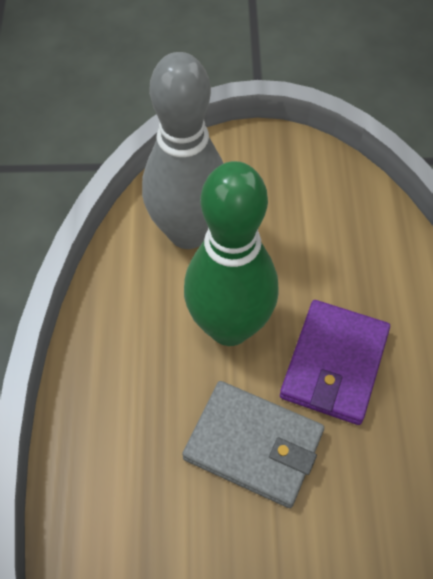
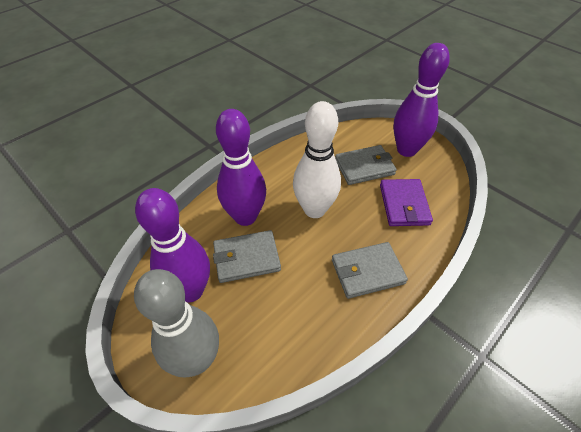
green bowling pin: [184,161,279,346] = 1 -> none = 0
grey wallet: [182,381,324,508] = 1 -> [213,230,281,283] [332,242,408,299] [335,145,397,185] = 3
purple bowling pin: none = 0 -> [135,188,210,302] [216,109,266,226] [393,43,450,157] = 3
white bowling pin: none = 0 -> [293,101,341,218] = 1

